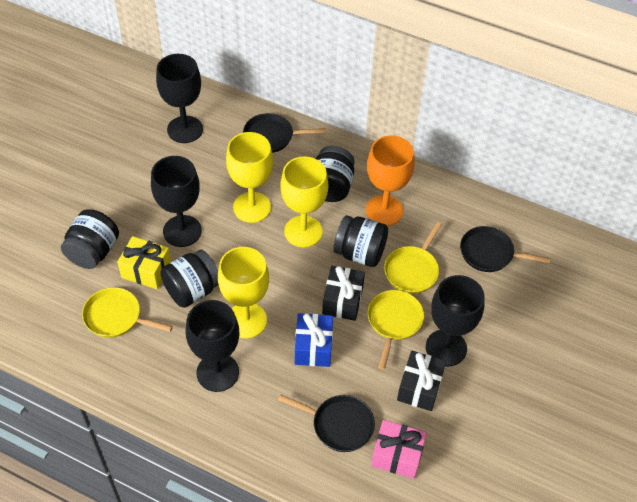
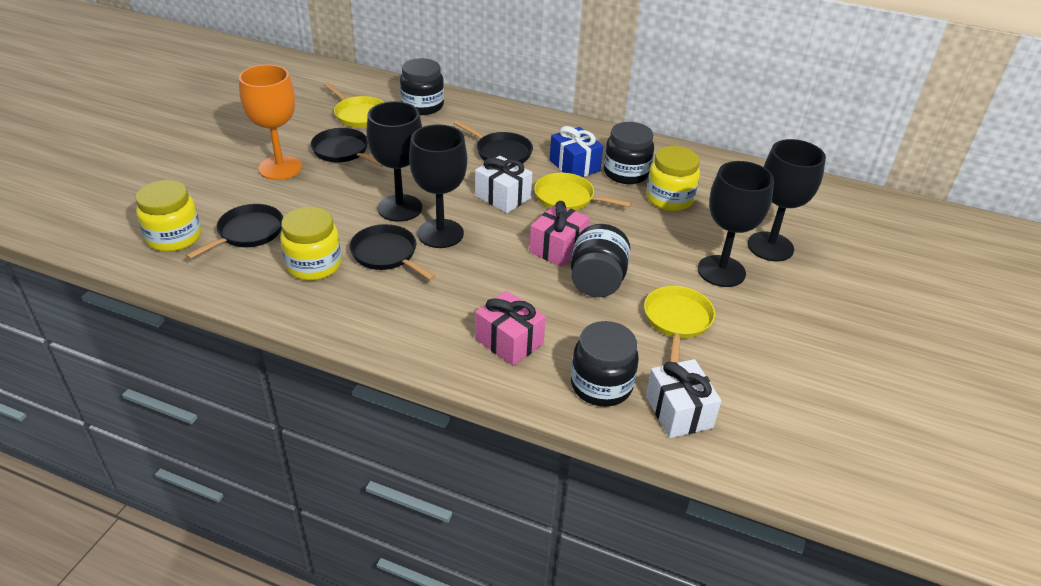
black gift: [322,266,365,321] [397,350,446,411] = 2 -> none = 0
black pan: [243,113,326,153] [278,394,375,452] [460,226,550,272] = 3 -> [185,204,283,259] [311,128,383,167] [350,224,436,280] [454,120,533,163] = 4
pink gift: [371,420,427,479] = 1 -> [475,291,546,366] [529,201,589,267] = 2
white gift: none = 0 -> [475,156,532,213] [646,359,721,438] = 2
yellow gift: [117,236,171,289] = 1 -> none = 0
yellow goblet: [218,247,269,338] [226,132,273,223] [280,156,328,247] = 3 -> none = 0
yellow jar: none = 0 -> [135,180,201,252] [280,207,341,281] [646,146,700,211] = 3

